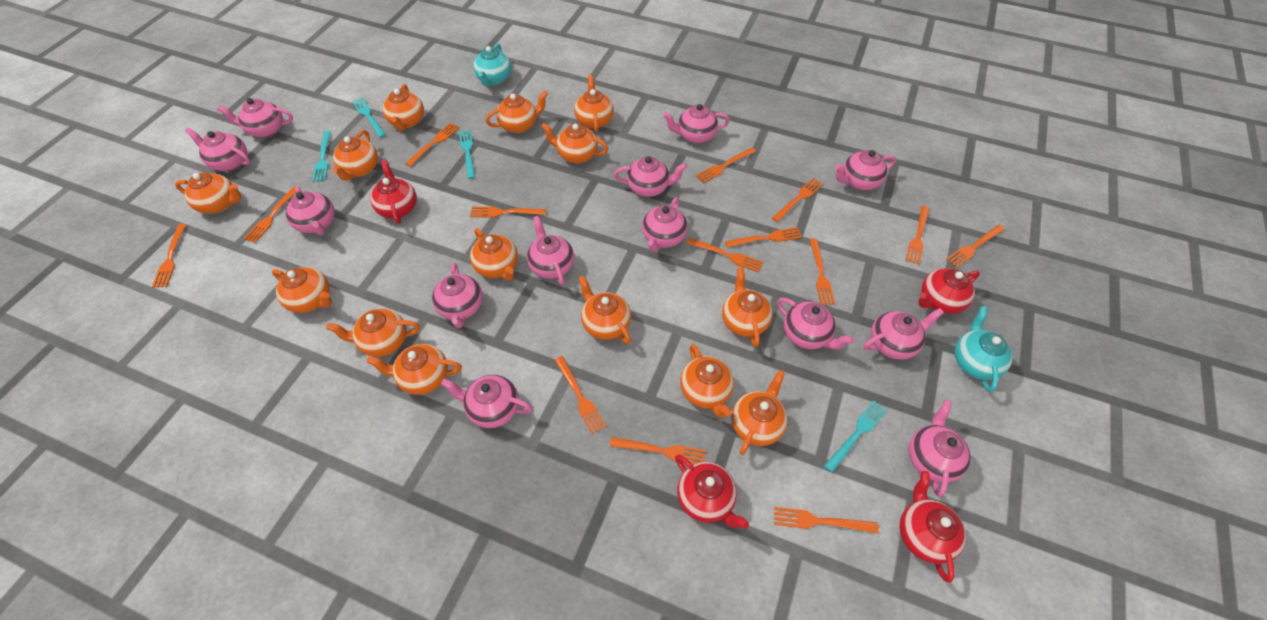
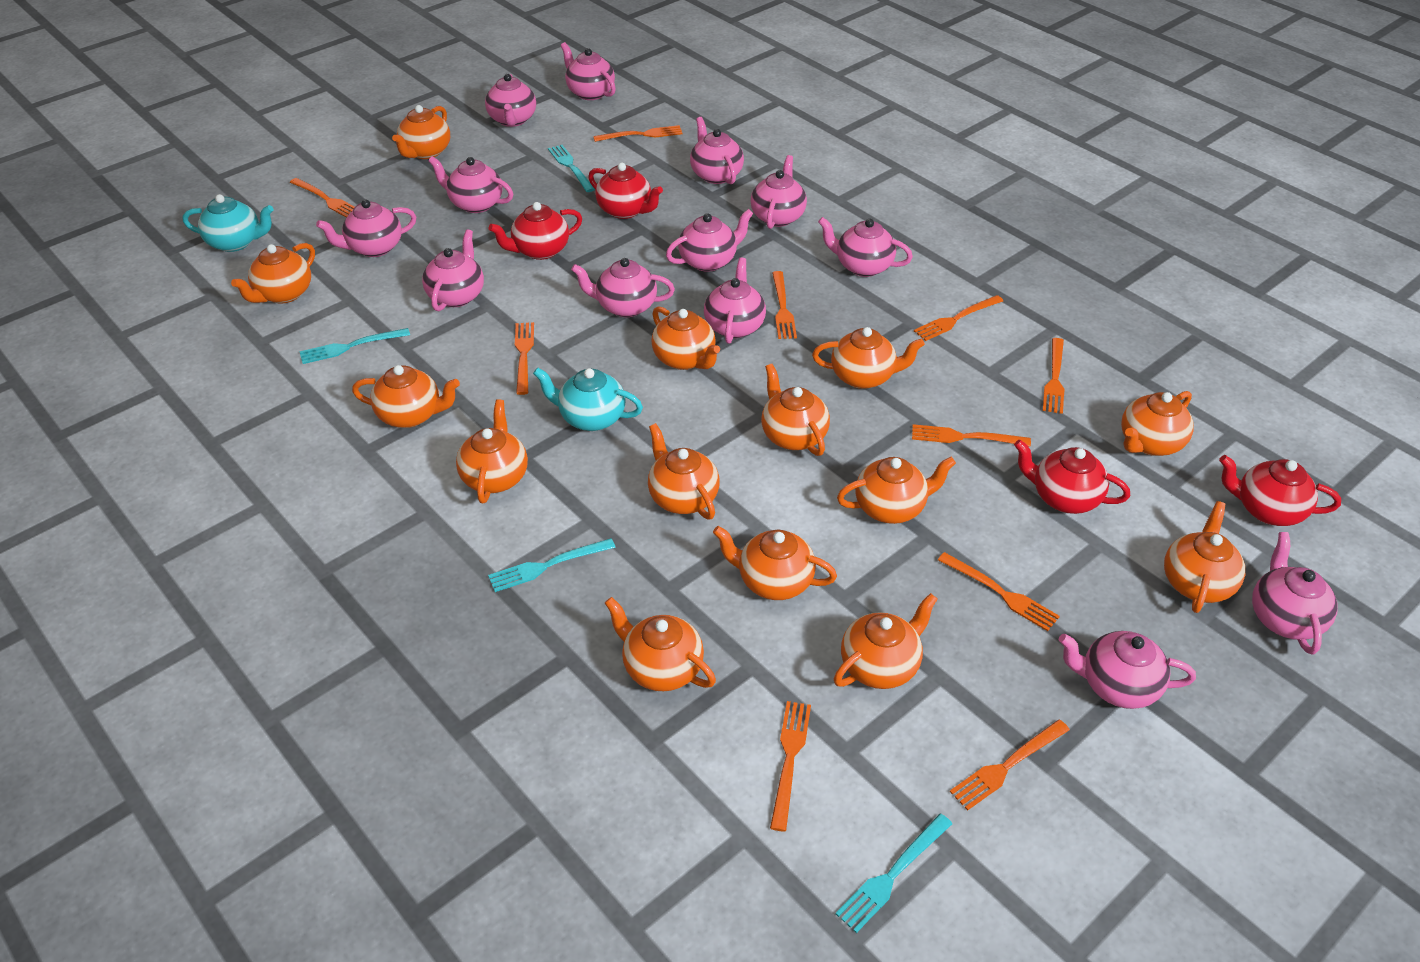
orange fork: [152,224,187,288] [244,186,301,243] [405,123,460,167] [470,207,546,218] [555,356,606,434] [610,437,706,465] [686,238,763,272] [695,148,756,183] [725,227,802,248] [772,178,823,222] [774,507,878,533] [809,239,835,305] [905,206,930,265] [946,225,1005,268] = 14 -> [290,178,355,217] [515,322,534,395] [593,125,683,142] [770,701,811,832] [772,271,797,339] [912,424,1031,447] [914,295,1003,341] [938,552,1060,631] [950,719,1070,811] [1043,338,1064,414] = 10

